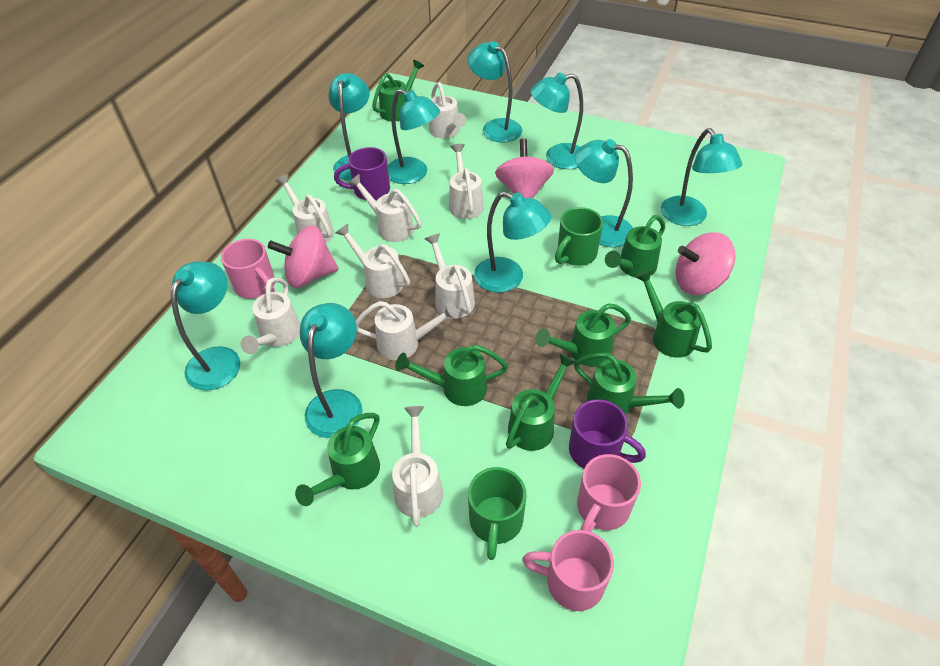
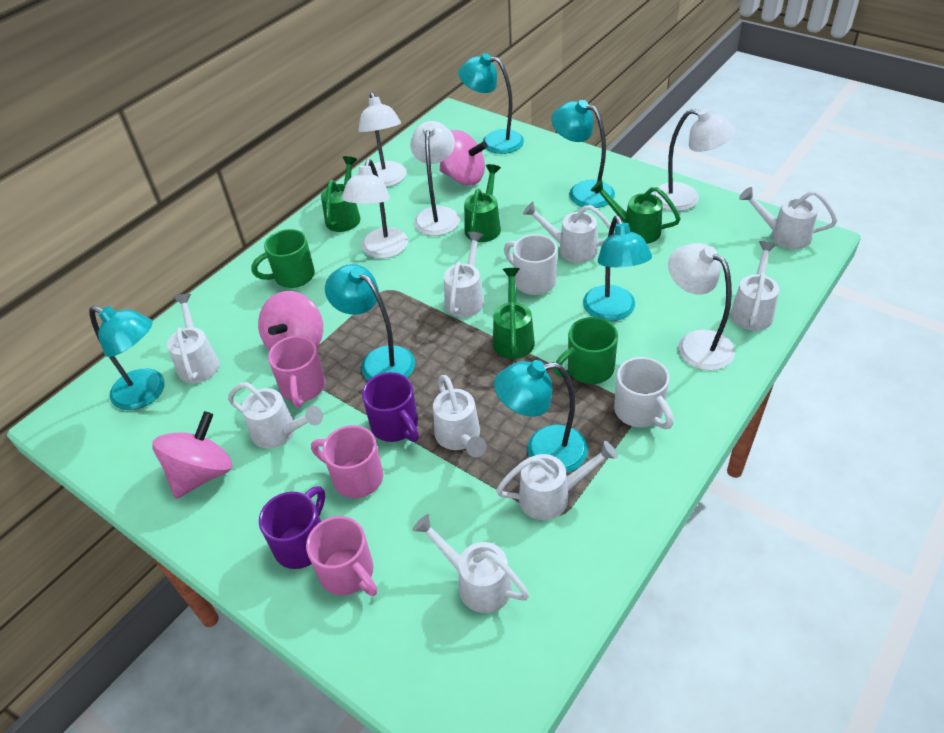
green watering can: [295,413,380,506] [372,60,424,121] [395,345,508,406] [506,353,577,451] [535,303,631,367] [574,353,685,415] [605,215,665,277] [636,270,712,358] = 8 -> [321,156,360,232] [464,164,501,242] [493,268,535,359] [591,180,681,244] = 4
turquoise lamp: [171,262,240,391] [300,303,363,438] [328,73,369,181] [388,89,440,184] [468,41,522,143] [474,191,551,293] [530,72,583,169] [575,139,633,247] [661,128,742,226] = 9 -> [89,306,165,410] [325,264,415,381] [458,53,524,154] [494,360,588,473] [551,100,615,208] [583,216,652,321] = 6
white lamp: none = 0 -> [342,159,408,258] [358,92,406,187] [410,121,460,236] [652,108,735,211] [668,243,735,371] = 5
white mug: none = 0 -> [504,234,557,295] [614,357,674,429] = 2

